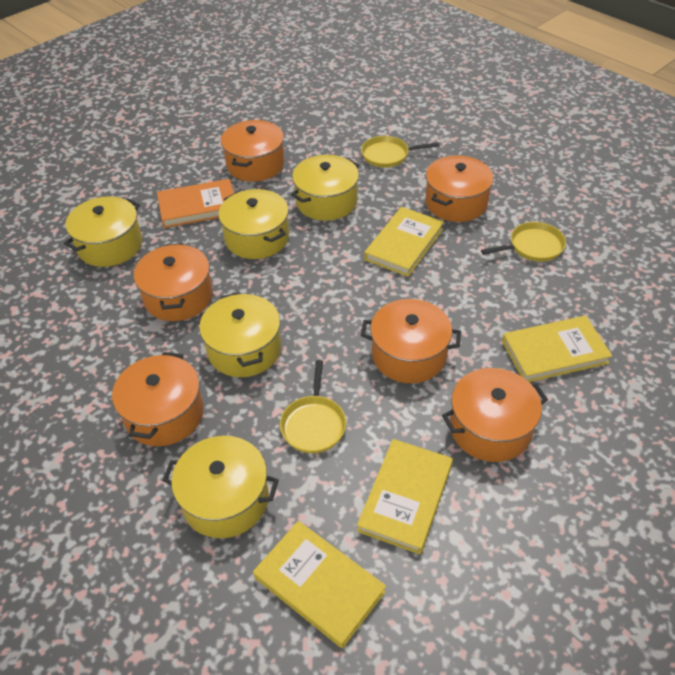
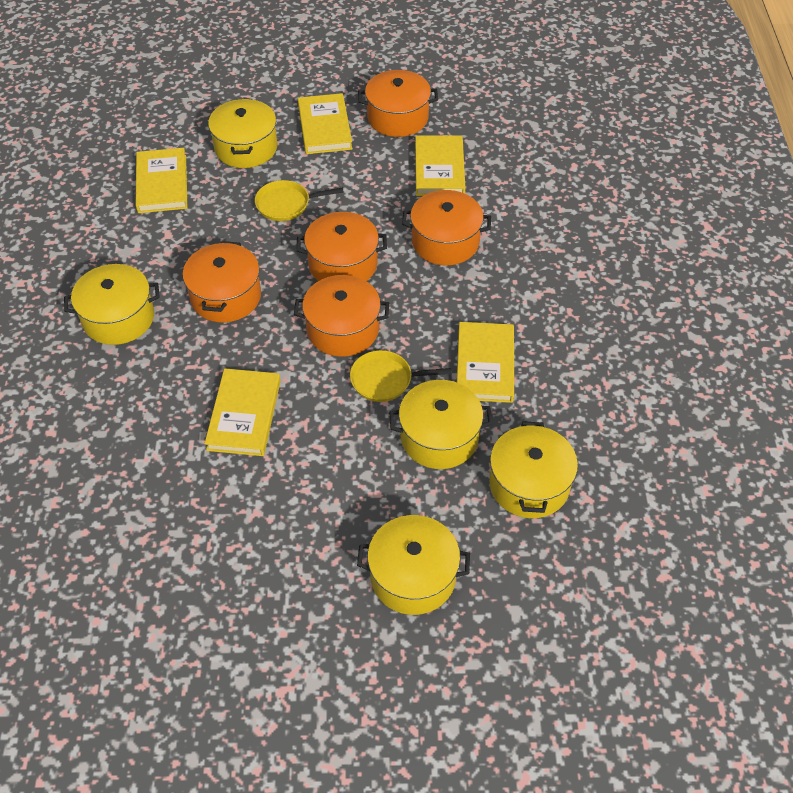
orange book: [157,179,234,228] = 1 -> none = 0
orange pot: [112,352,204,446] [134,243,213,321] [221,120,284,182] [361,299,461,383] [425,155,494,222] [442,368,548,462] = 6 -> [183,241,261,322] [294,275,389,357] [297,212,387,281] [358,70,438,137] [402,190,491,265] = 5
yellow book: [253,521,386,648] [357,439,453,554] [364,207,444,277] [502,316,612,382] = 4 -> [136,148,187,213] [204,368,281,456] [298,93,352,154] [415,135,465,196] [457,322,514,403] = 5
yellow pan: [280,360,346,453] [361,136,440,167] [481,222,566,262] = 3 -> [255,180,343,221] [350,350,452,402] = 2

